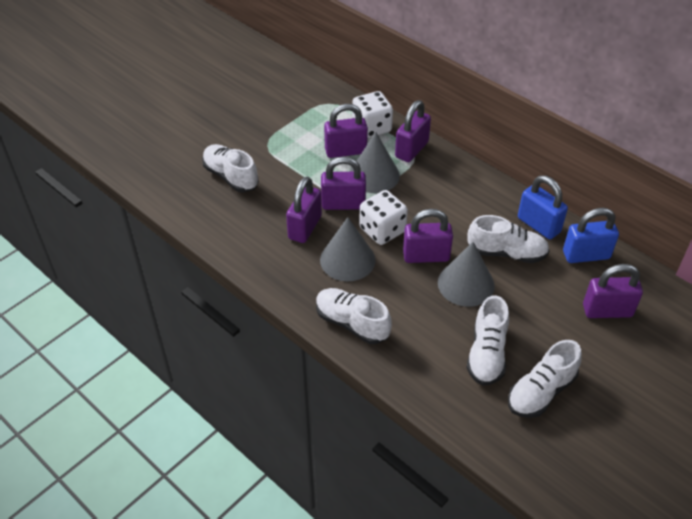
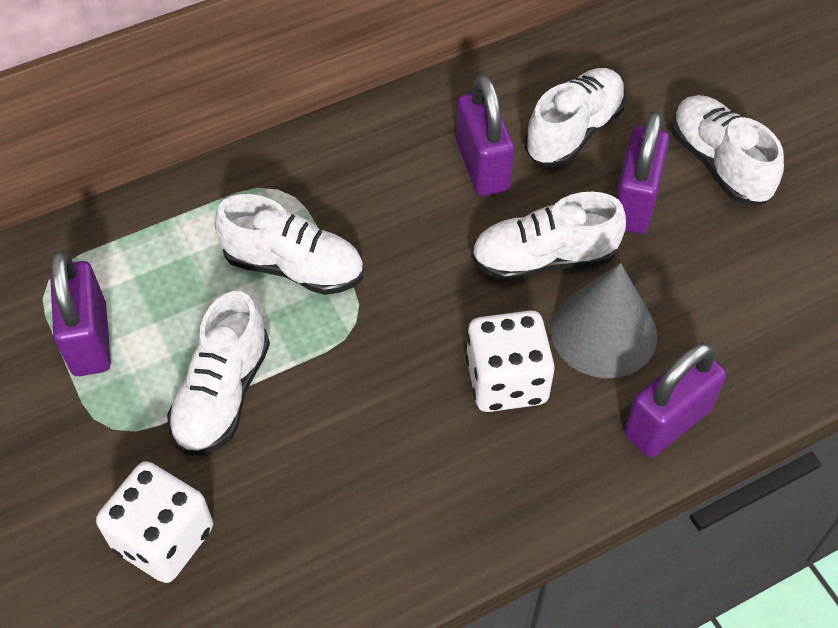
blue padlock: [518,175,568,239] [563,208,619,263] = 2 -> none = 0
grey cone: [320,217,375,281] [350,132,400,193] [438,242,495,307] = 3 -> [550,263,657,378] = 1
purple padlock: [286,177,322,243] [321,156,366,210] [324,104,368,158] [395,100,431,162] [403,209,453,263] [583,264,643,318] = 6 -> [50,251,111,376] [456,74,514,196] [616,111,670,234] [624,342,727,458] = 4

